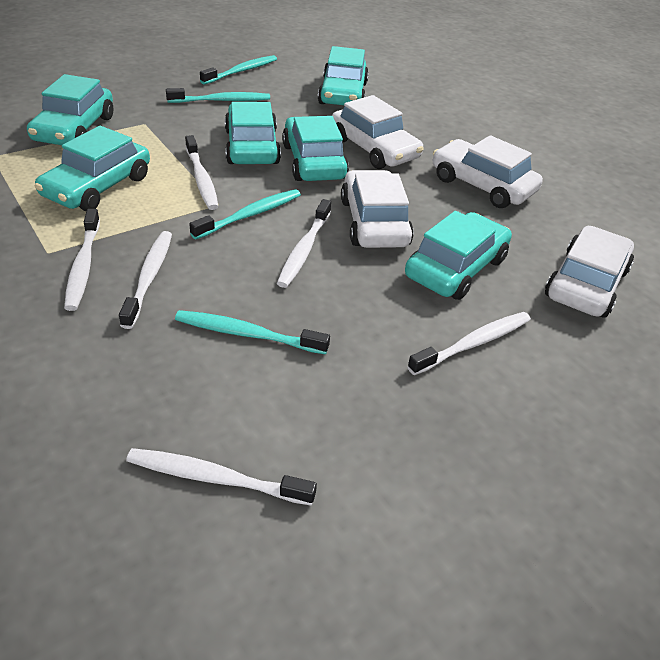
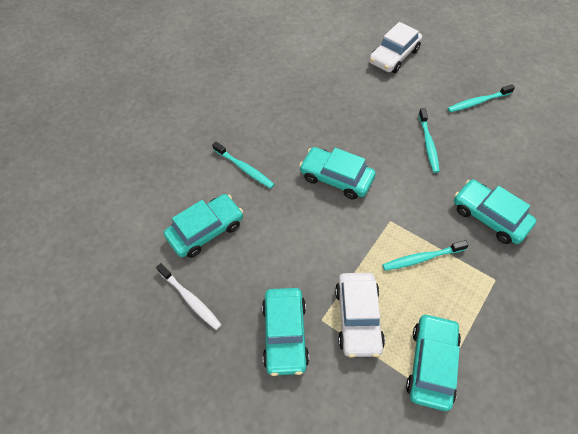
turquoise car: [27,74,113,145] [35,126,150,211] [225,102,281,164] [282,116,349,181] [318,46,369,105] [405,211,512,300] = 6 -> [164,194,243,258] [262,288,309,376] [299,147,376,199] [406,313,461,411] [454,179,536,244] = 5
white car: [332,95,423,169] [341,170,414,248] [433,135,543,208] [545,226,634,318] = 4 -> [335,273,385,357] [369,22,422,73] = 2
white toothbrush: [64,209,100,311] [119,231,172,329] [126,448,317,506] [185,135,218,210] [277,199,331,288] [407,312,531,375] = 6 -> [156,263,222,330] = 1

